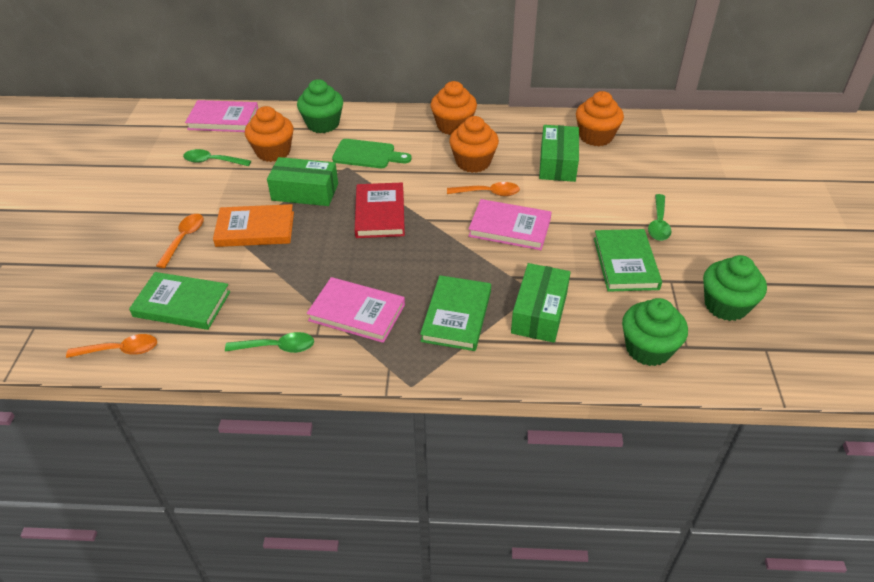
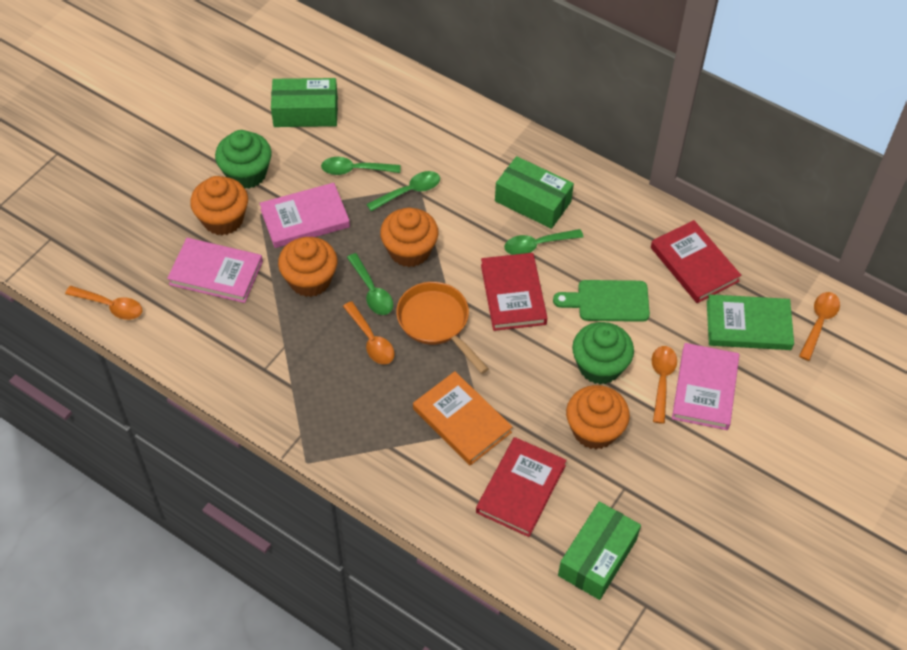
green book: [129,272,230,330] [420,275,491,351] [594,229,662,292] = 3 -> [707,294,794,350] = 1
green cupcake: [297,79,343,133] [622,298,688,366] [703,255,767,321] = 3 -> [215,130,272,189] [572,322,634,385] = 2
green spoon: [183,149,251,166] [225,332,314,353] [648,194,672,241] = 3 -> [321,157,401,175] [347,253,393,315] [366,171,440,211] [504,229,583,255] = 4
orange pan: none = 0 -> [396,282,489,374] = 1
orange spoon: [66,334,157,358] [156,214,204,268] [447,182,520,196] = 3 -> [65,286,142,320] [343,301,395,364] [652,346,677,424] [799,292,840,361] = 4
red book: [355,183,405,238] = 1 -> [476,437,567,537] [481,253,547,331] [651,220,741,303] = 3

